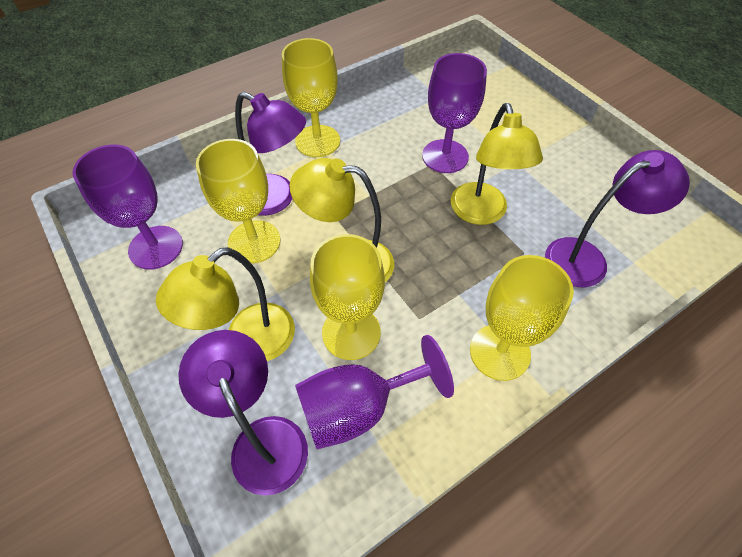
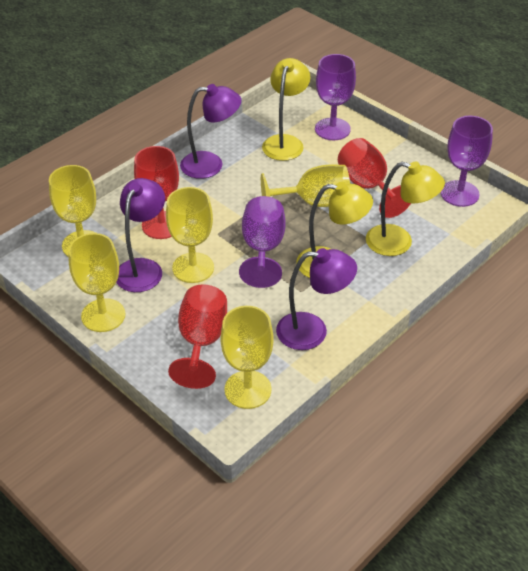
red goblet: none = 0 -> [134,146,179,239] [168,284,227,389] [338,138,411,218] = 3
yellow goblet: [196,139,281,264] [282,38,340,157] [310,234,385,360] [470,255,574,381] = 4 -> [49,165,96,257] [68,233,125,332] [166,187,214,283] [220,306,274,409] [261,165,350,207] = 5

